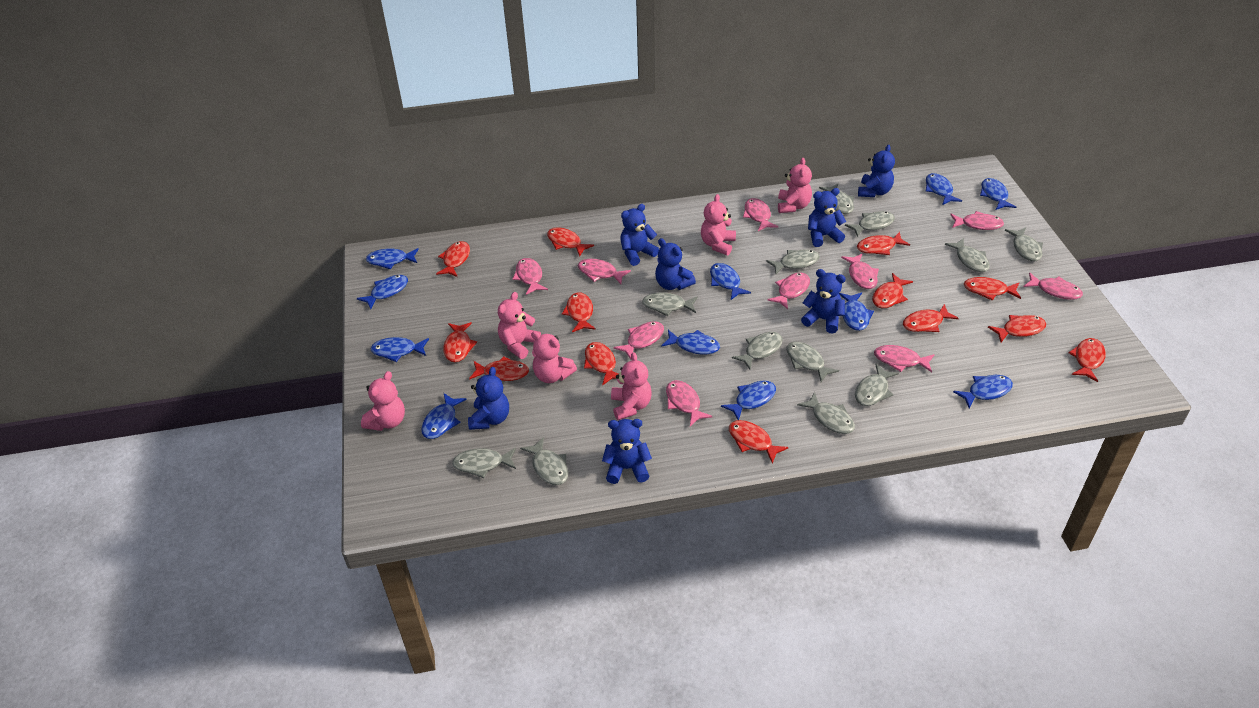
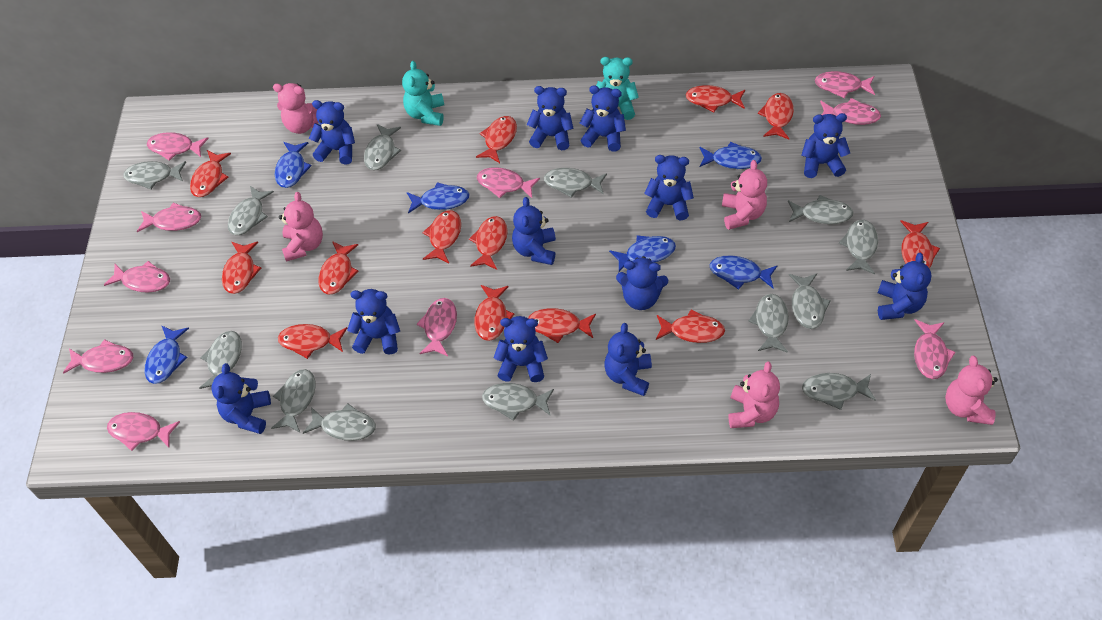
blue fish: [357,275,408,309] [366,248,419,269] [371,337,429,362] [421,393,466,439] [661,330,720,355] [710,263,751,300] [721,381,776,420] [839,292,874,331] [925,173,962,205] [953,375,1013,408] [980,178,1016,210] = 11 -> [145,325,189,384] [275,142,312,188] [407,182,470,213] [609,235,676,272] [699,142,762,169] [710,255,778,290] = 6
blue teddy bear: [468,367,509,430] [602,419,652,484] [620,204,659,266] [655,238,696,290] [801,269,846,333] [808,188,846,247] [858,145,895,197] = 7 -> [211,363,271,434] [309,100,355,165] [347,289,400,355] [494,316,548,382] [512,197,556,265] [527,86,574,150] [580,85,626,152] [605,323,652,396] [616,256,668,310] [644,155,694,220] [801,113,850,178] [878,253,931,320] = 12
grey fish: [452,448,516,478] [520,437,568,485] [642,293,698,316] [732,332,783,369] [766,249,820,274] [786,342,839,382] [797,392,855,434] [819,184,854,214] [845,211,895,237] [855,364,899,406] [945,238,990,272] [1005,227,1043,261] = 12 -> [123,161,186,190] [200,331,242,389] [228,186,274,235] [271,369,315,432] [303,403,376,441] [364,124,401,170] [482,383,554,421] [544,168,607,198] [748,294,789,353] [788,195,854,224] [789,273,831,329] [802,373,876,410] [839,220,878,274] = 13
pink teddy bear: [361,371,405,431] [498,292,541,359] [531,331,577,383] [611,352,652,420] [701,194,736,255] [778,158,812,213] = 6 -> [273,83,318,134] [279,192,323,262] [722,160,767,230] [728,361,780,428] [945,356,998,425] = 5
turquoise teddy bear: none = 0 -> [402,61,444,126] [596,57,639,120] = 2

